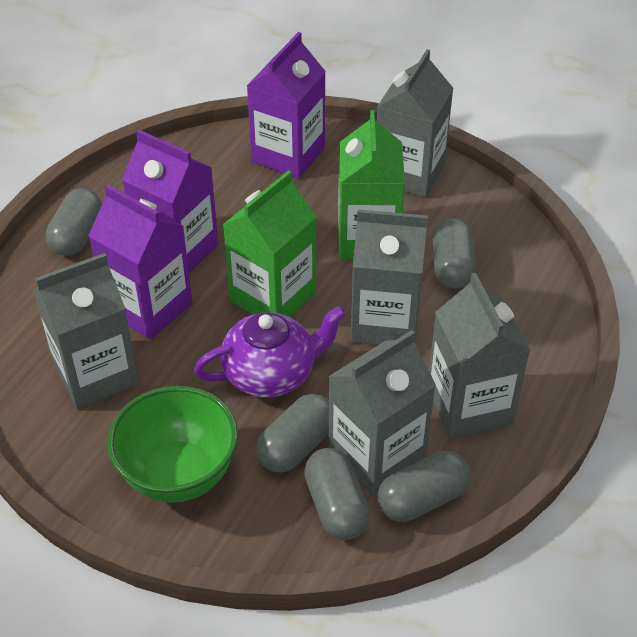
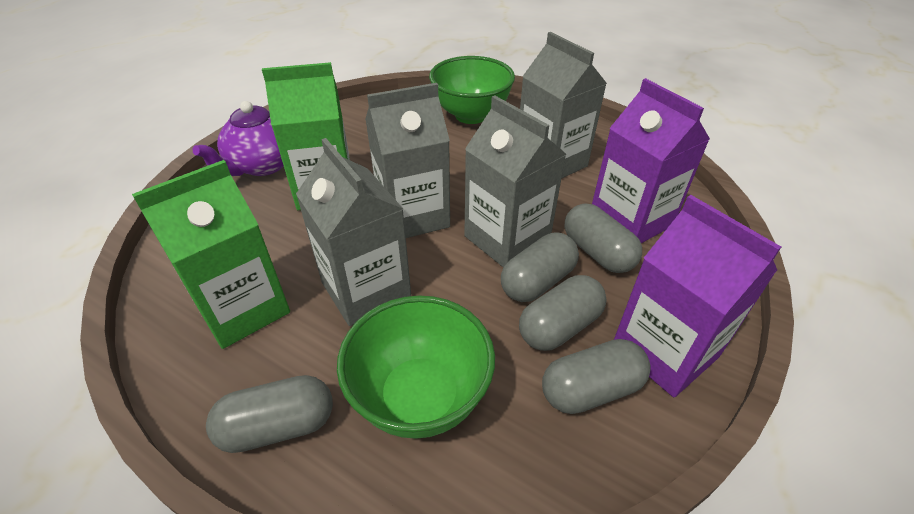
green bowl: [107,386,238,503] = 1 -> [337,296,495,439] [429,56,515,124] = 2
grey carton: [33,253,139,409] [328,330,436,496] [350,209,428,345] [377,49,453,198] [429,273,530,439] = 5 -> [296,138,411,326] [365,83,450,238] [464,96,566,267] [520,32,607,179] = 4
purple carton: [88,184,192,340] [122,130,218,273] [247,32,326,179] = 3 -> [592,78,710,243] [614,195,781,397] = 2

